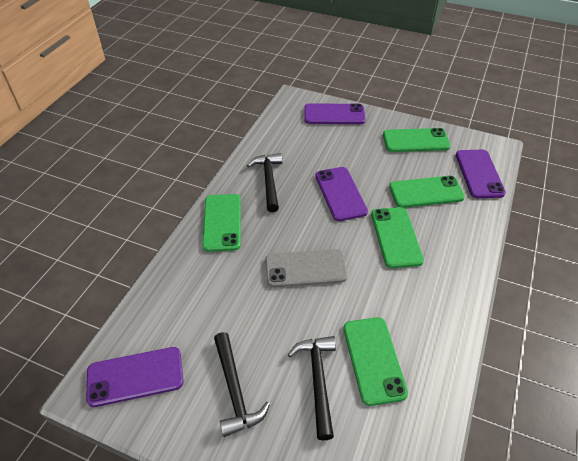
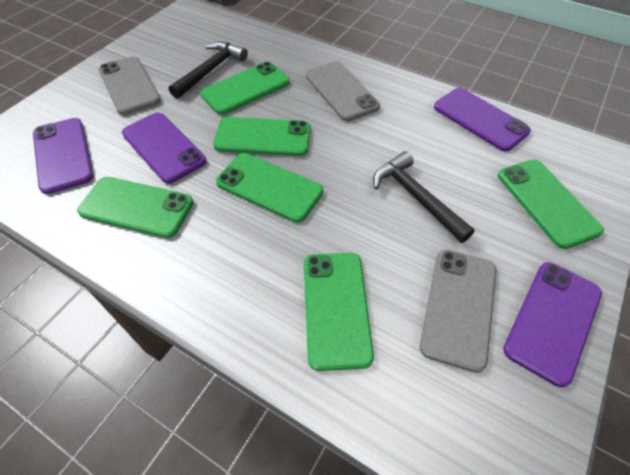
black hammer: [214,332,270,437] [247,153,282,212] [288,336,336,440] = 3 -> [169,41,248,99] [373,151,475,243] = 2
green phone: [202,194,241,252] [343,317,408,406] [371,207,424,268] [383,128,451,152] [389,176,465,208] = 5 -> [77,177,194,238] [200,62,290,115] [213,117,311,156] [216,153,323,223] [304,253,374,371] [498,159,604,249] = 6
grey phone: [265,249,347,287] = 1 -> [98,56,161,115] [306,61,380,121] [420,250,496,373] = 3

